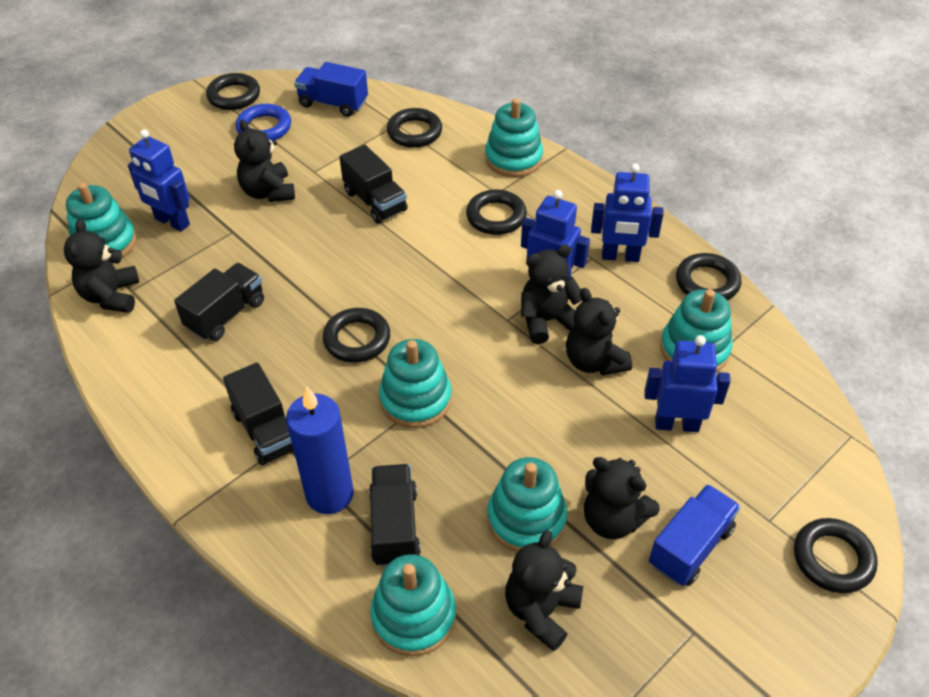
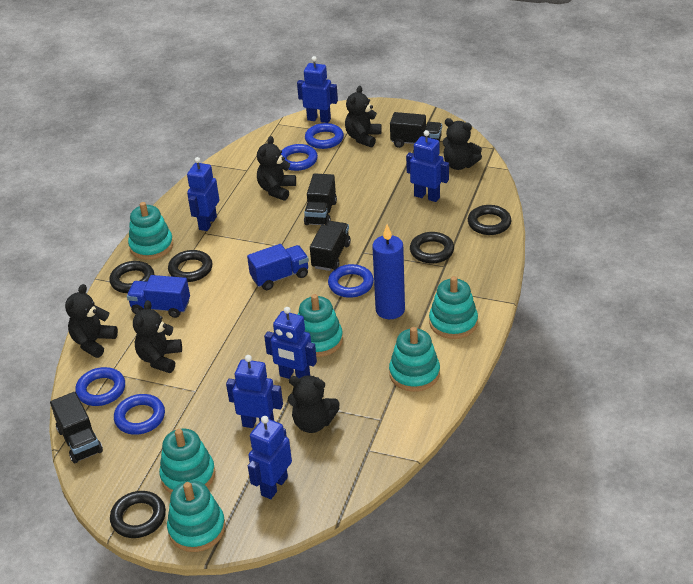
black ring: [206,73,260,110] [322,308,390,363] [387,108,442,148] [466,189,527,235] [676,253,741,300] [794,518,878,593] = 6 -> [109,261,154,293] [110,491,166,538] [168,250,213,282] [410,232,454,263] [468,205,511,235] = 5
blue ring: [235,104,291,141] = 1 -> [75,367,125,406] [114,394,165,435] [281,144,318,171] [305,123,344,149] [328,264,374,298] = 5
blue robot: [128,129,190,232] [521,190,590,279] [591,163,664,262] [644,335,731,432] = 4 -> [187,157,219,231] [226,355,283,428] [248,416,292,499] [264,307,317,379] [297,56,338,123] [406,130,449,202] = 6

